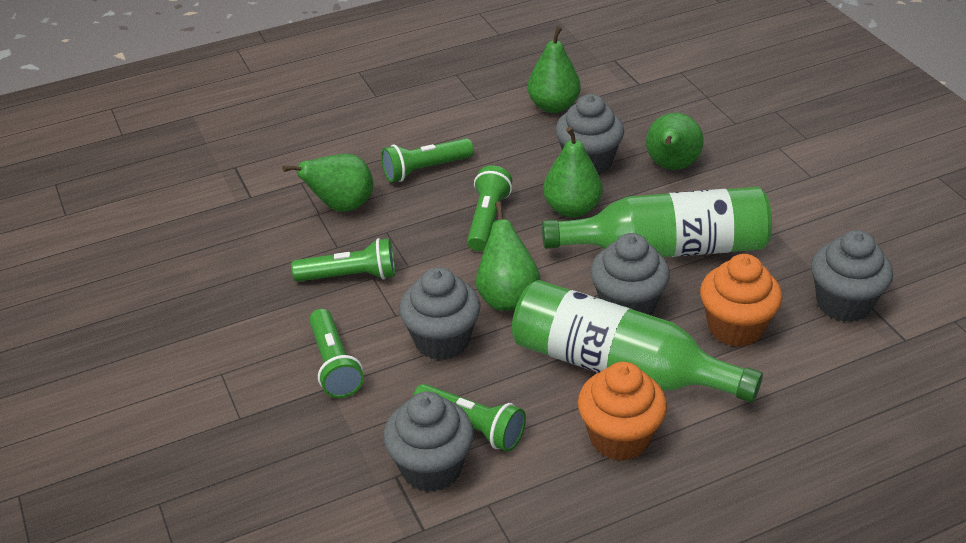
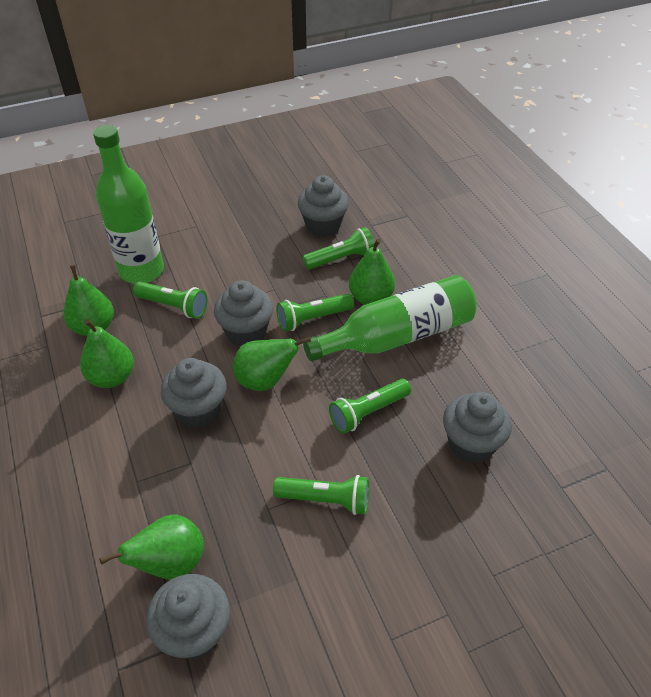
orange cupcake: [578,362,667,461] [700,254,782,347] = 2 -> none = 0

